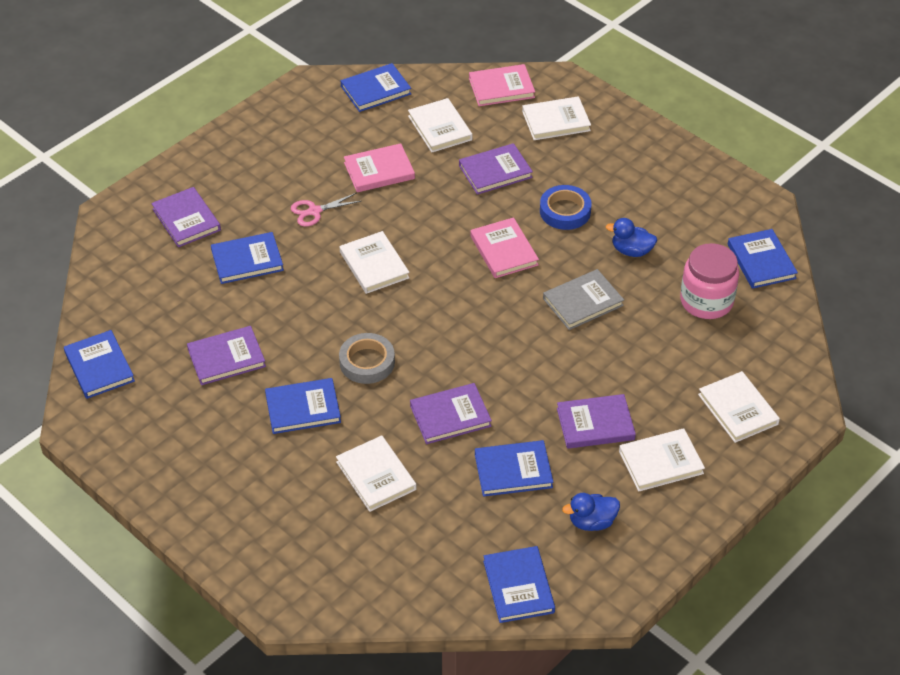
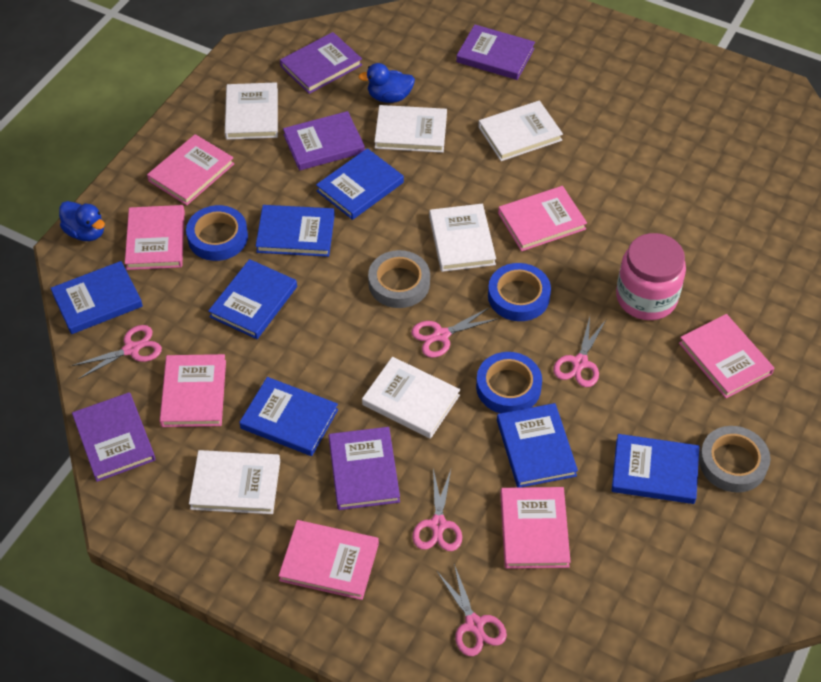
blue tape: [540,185,592,230] = 1 -> [186,205,248,261] [476,352,542,413] [488,263,551,321] = 3
grey book: [543,269,624,330] = 1 -> none = 0
grey tape: [339,333,395,384] = 1 -> [368,250,430,308] [699,426,770,493] = 2
pink book: [344,143,415,192] [469,64,535,106] [470,217,539,278] = 3 -> [125,205,185,270] [147,134,234,205] [160,354,226,427] [279,520,379,600] [498,186,587,251] [500,487,571,569] [679,314,774,398] = 7
pink scissors: [291,193,361,227] = 1 -> [72,325,162,379] [411,307,497,358] [413,469,462,551] [437,564,507,656] [553,317,606,387] = 5

